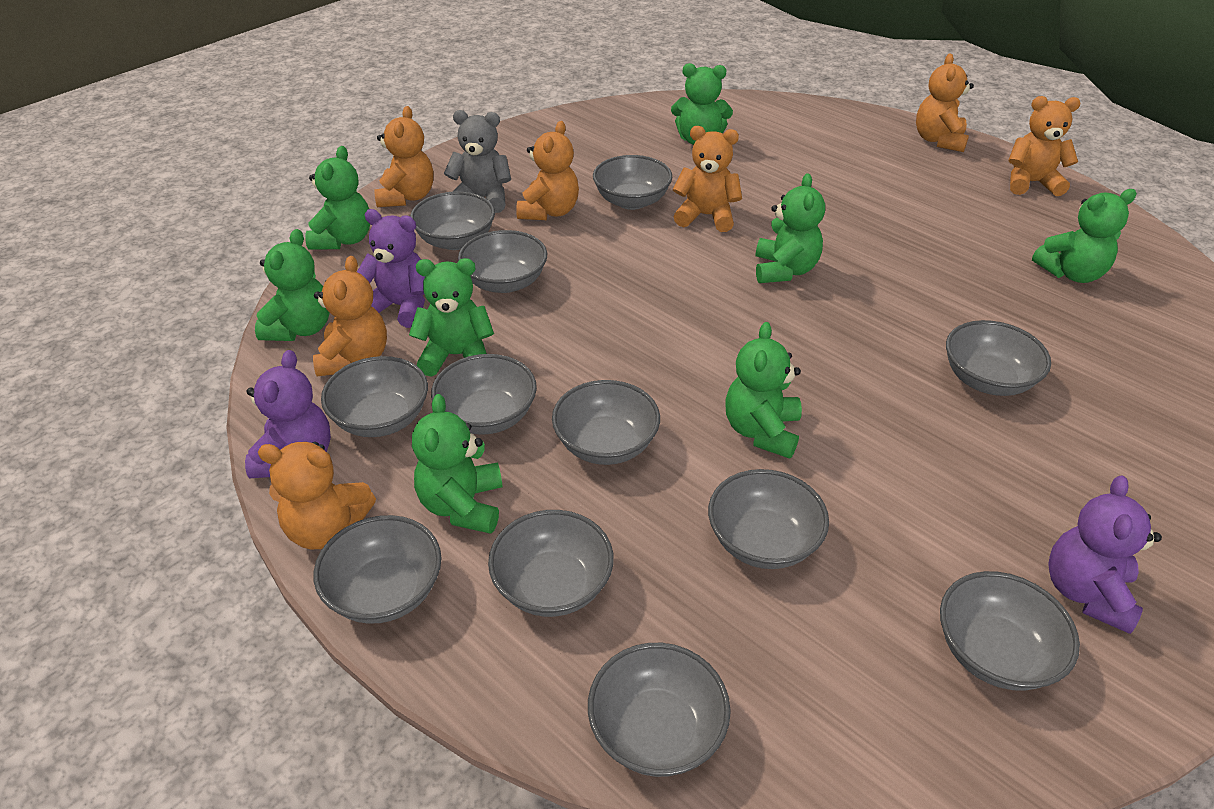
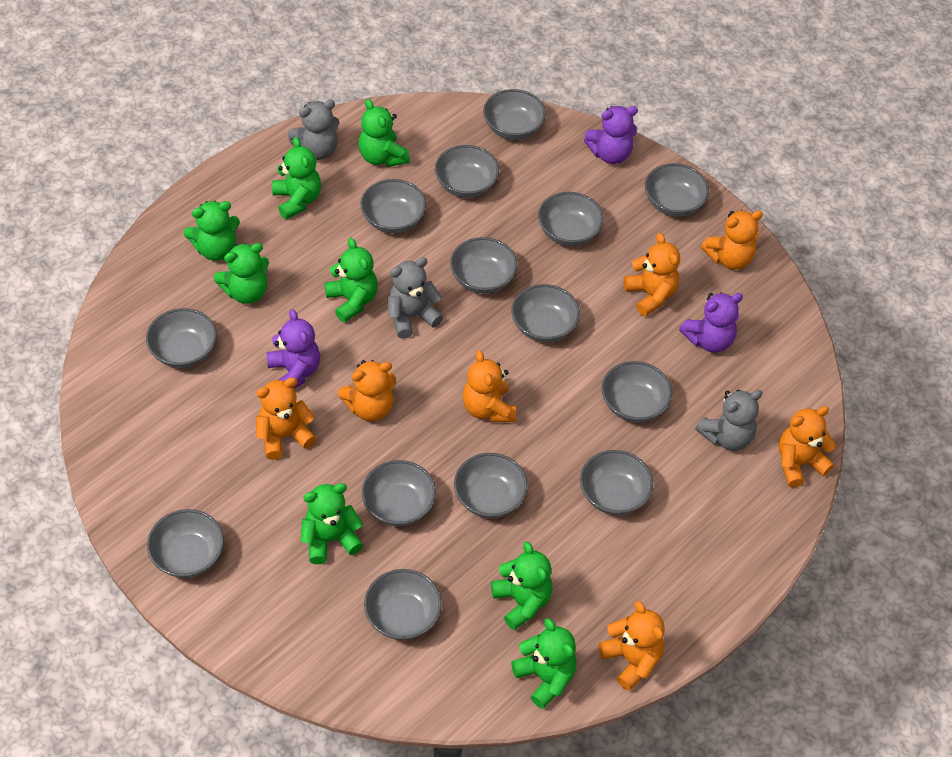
grey bowl: [314,515,442,624] [321,356,428,437] [410,191,495,250] [431,354,537,435] [458,230,547,293] [488,510,614,617] [552,380,660,465] [588,643,731,777] [593,155,673,210] [708,469,829,569] [940,571,1080,691] [946,320,1051,396] = 12 -> [146,308,217,368] [147,509,224,578] [360,179,426,233] [362,460,436,526] [364,569,442,640] [435,145,499,198] [450,237,518,294] [454,453,528,518] [483,89,546,140] [512,284,580,342] [538,192,604,246] [580,450,653,515] [602,361,672,423] [645,163,709,217] = 14
grey teddy bear: [444,110,511,213] = 1 -> [288,100,340,160] [388,257,443,339] [695,390,763,451] = 3

